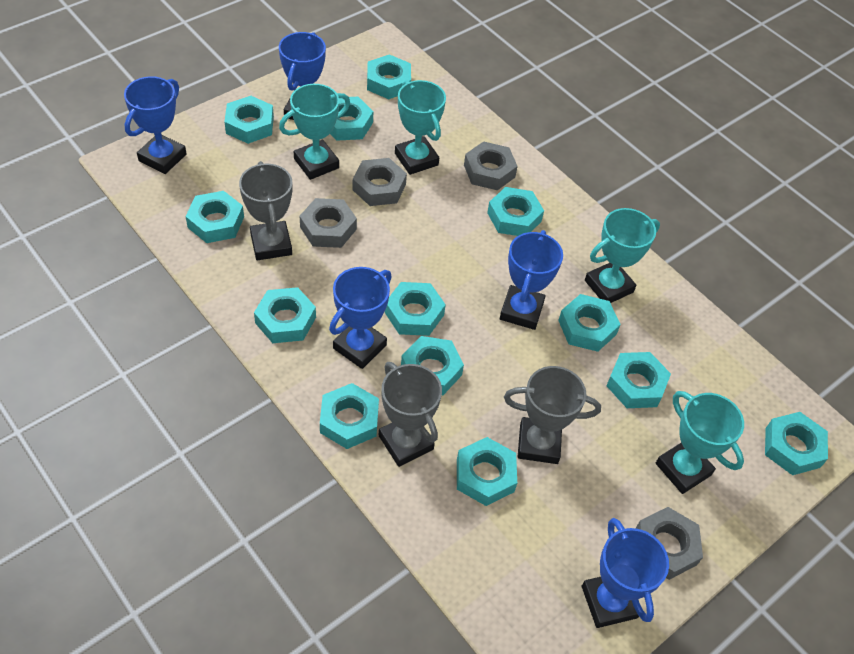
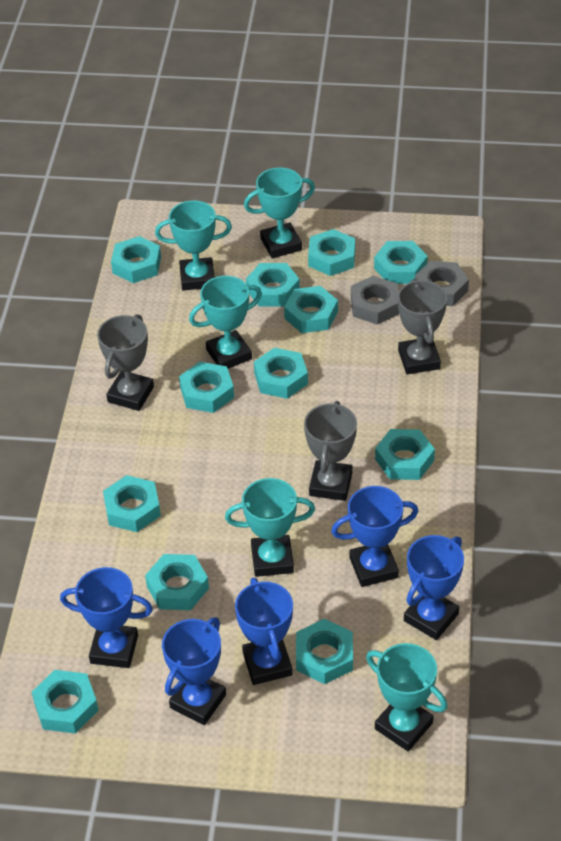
grey nut: [300,198,357,248] [353,158,407,206] [464,141,518,190] [636,507,703,580] = 4 -> [351,276,399,325] [415,261,469,306] = 2
turquoise nut: [185,191,244,243] [224,96,274,144] [254,287,316,343] [320,383,379,449] [330,97,373,141] [367,54,411,99] [385,282,446,336] [401,336,464,395] [457,437,517,506] [487,187,544,236] [558,294,621,352] [607,352,671,408] [765,412,828,475] = 13 -> [32,670,99,733] [103,475,161,532] [111,236,161,283] [145,554,209,610] [179,362,234,413] [246,263,300,307] [254,348,308,399] [284,286,338,333] [296,619,353,684] [308,229,355,276] [374,241,428,284] [375,429,435,480] = 12
turquoise trophy: [279,84,350,180] [395,80,446,175] [585,208,660,303] [656,391,744,494] = 4 -> [155,201,232,291] [189,276,262,369] [225,478,315,577] [244,168,315,258] [366,643,447,751] = 5

